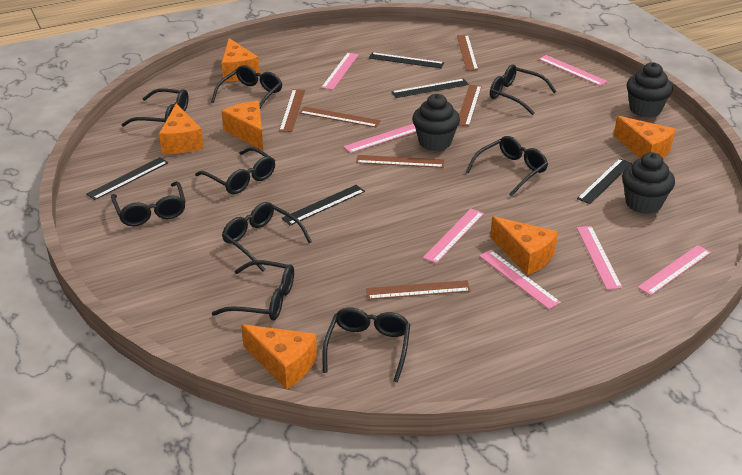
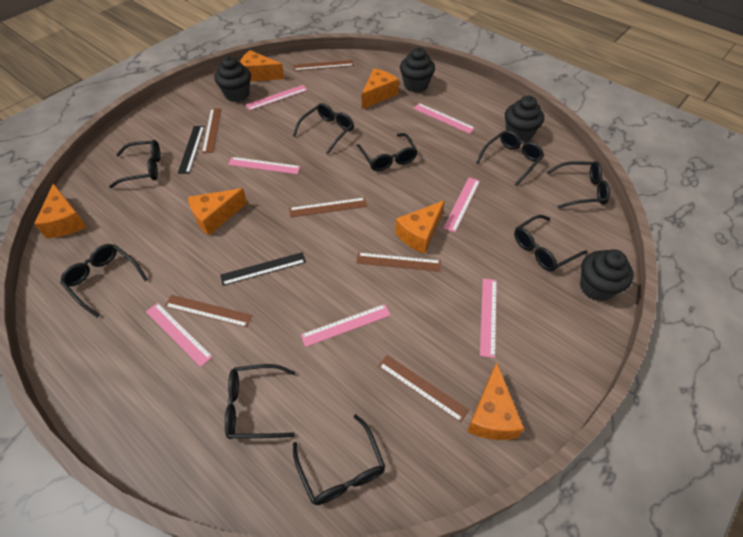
black cupcake: [412,94,460,151] [622,152,675,214] [626,62,673,118] = 3 -> [215,56,251,102] [400,47,435,93] [505,96,544,142] [580,249,634,301] = 4
black ruler: [86,157,168,200] [281,185,365,226] [369,52,444,69] [391,79,469,98] [577,158,632,204] = 5 -> [178,126,205,174] [220,252,306,286] = 2

